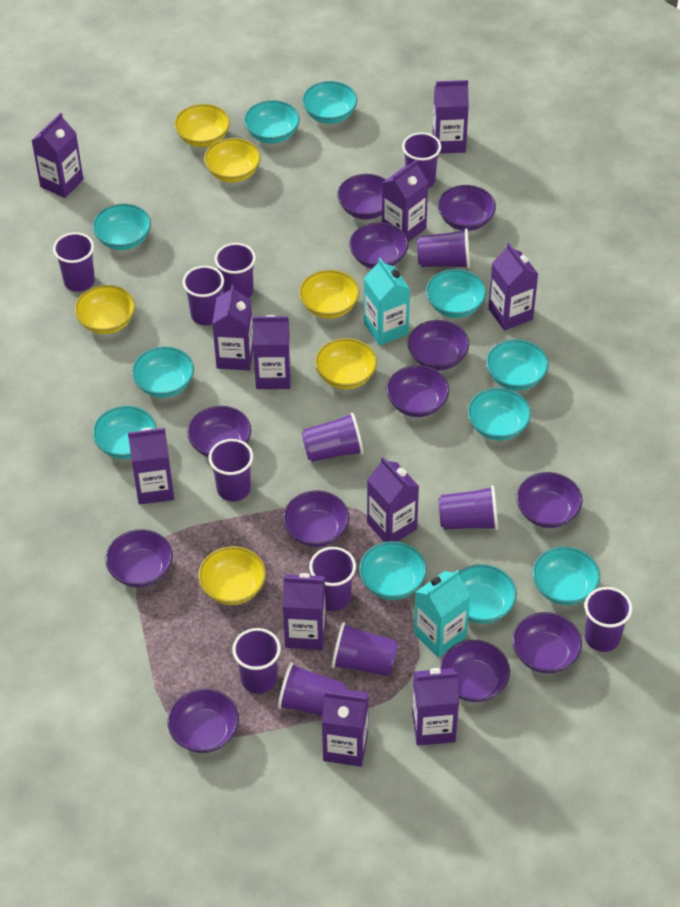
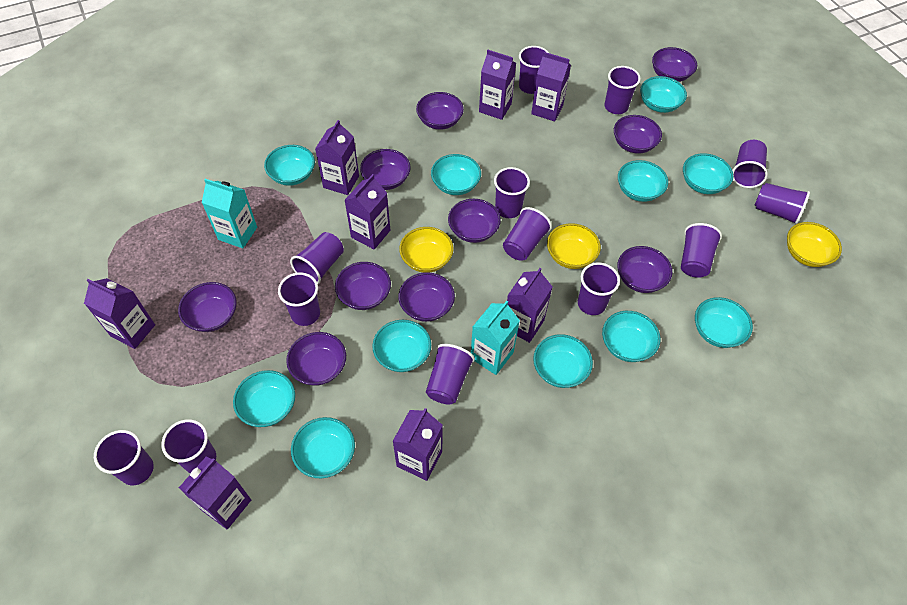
purple bowl: [105,529,173,587] [167,689,239,753] [187,406,251,458] [283,490,349,547] [337,174,386,220] [349,222,408,269] [386,365,449,417] [407,320,469,371] [438,185,496,231] [440,640,510,702] [512,612,582,674] [516,472,582,528] = 12 -> [178,282,237,332] [286,332,346,386] [335,262,391,310] [360,149,411,190] [398,272,455,322] [416,92,464,130] [448,199,501,243] [614,115,662,154] [617,246,672,293] [652,47,697,82] = 10
purple carton: [31,113,84,198] [128,427,174,505] [212,285,253,371] [252,315,291,389] [283,573,326,650] [322,687,369,767] [367,457,419,542] [382,159,429,242] [412,668,459,746] [433,80,469,154] [488,243,538,331] = 11 -> [84,278,155,349] [179,457,251,530] [315,120,359,195] [345,174,390,250] [392,408,443,481] [479,50,516,120] [507,268,552,343] [531,52,571,122] = 8
yellow bowl: [74,285,135,334] [174,104,230,147] [198,546,266,605] [204,138,261,182] [299,270,360,319] [315,338,377,389] = 6 -> [399,227,454,273] [547,223,601,269] [787,222,842,267] = 3

